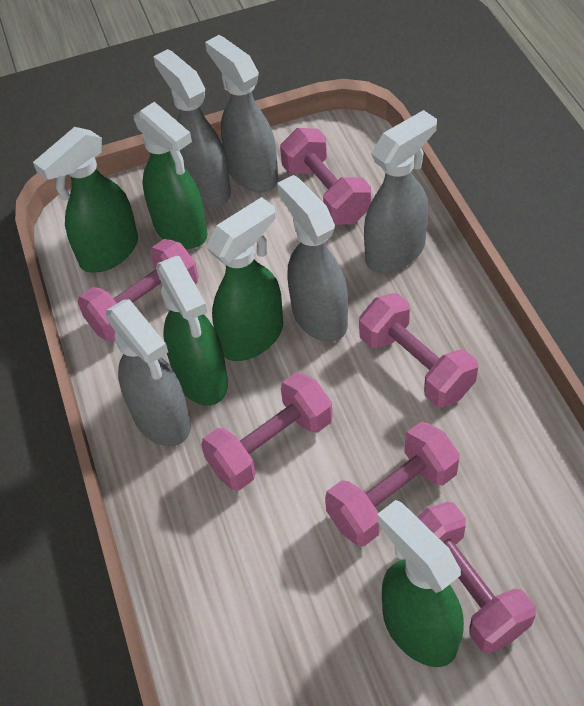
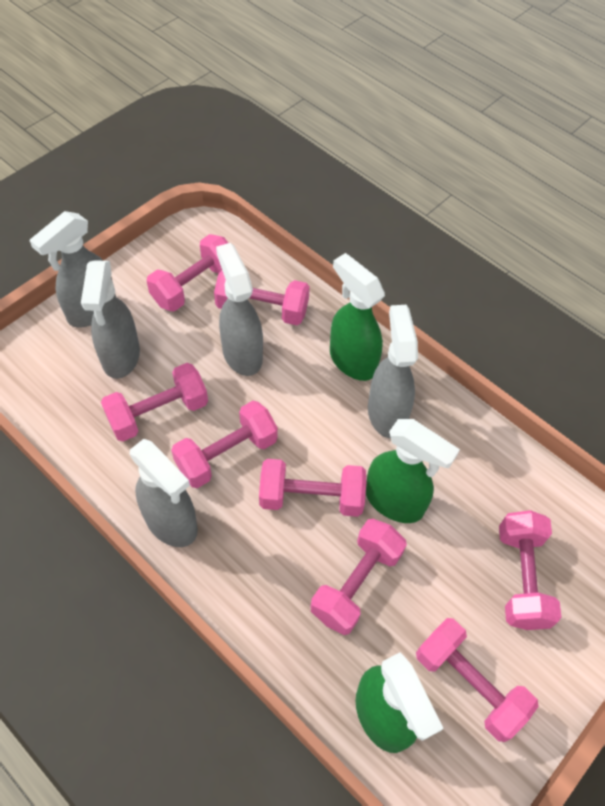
green spray bottle: [33,127,138,273] [134,102,207,249] [156,256,228,406] [206,197,283,361] [377,500,464,667] = 5 -> [330,253,385,381] [356,652,444,753] [366,419,460,523] = 3
pink dumbbell: [78,239,199,342] [201,372,333,491] [280,128,371,225] [325,422,460,546] [359,293,478,407] [417,502,536,654] = 6 -> [101,363,208,441] [147,234,228,312] [171,401,278,488] [214,271,310,325] [259,459,366,517] [311,519,407,635] [416,618,539,742] [499,510,561,630] = 8

